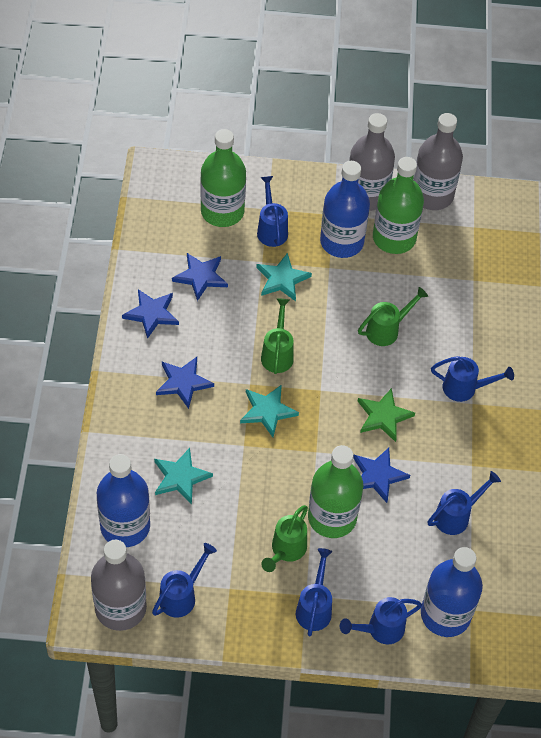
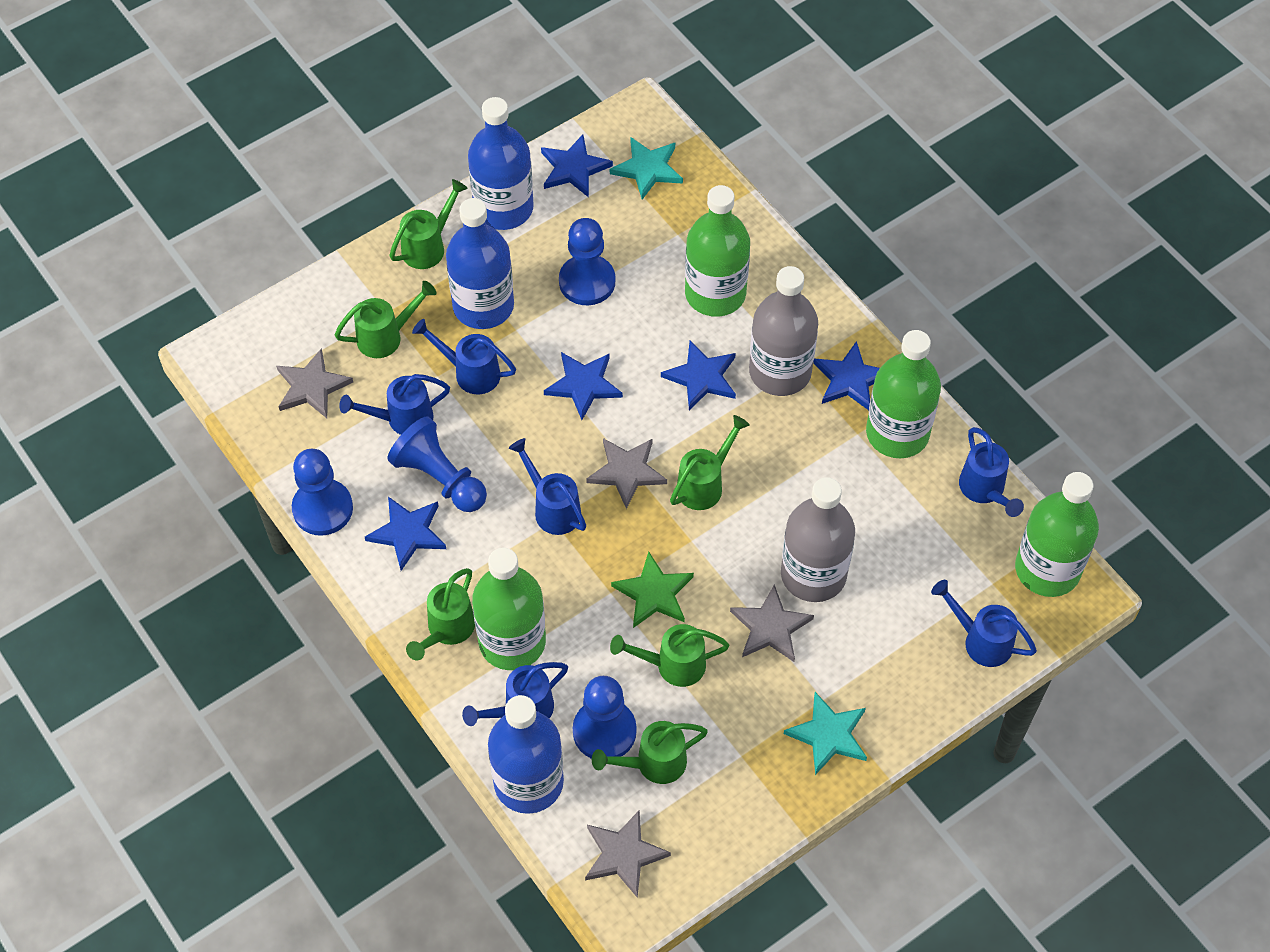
blue pawn: none = 0 -> [292,449,353,536] [387,416,487,512] [559,218,615,305] [573,676,637,759] = 4
blue star: [122,289,179,339] [156,357,214,409] [172,253,228,301] [353,448,410,503] = 4 -> [365,497,446,571] [541,135,613,197] [544,352,623,420] [661,341,736,410] [813,341,880,410] = 5
green bottle: [200,129,246,227] [308,445,363,538] [373,157,424,254] = 3 -> [472,548,546,670] [685,185,750,317] [866,330,941,458] [1015,472,1099,597] = 4
green watering can: [261,298,294,374] [261,505,308,572] [358,287,428,346] = 3 -> [335,281,437,358] [389,179,468,269] [406,568,475,660] [592,721,708,784] [610,624,729,687] [670,415,750,510] = 6
grey bottle: [91,540,147,631] [349,113,395,211] [413,113,463,210] = 3 -> [749,266,818,396] [781,477,855,602] = 2
grey star: none = 0 -> [276,348,353,418] [585,810,671,898] [586,438,667,509] [730,585,814,662] = 4
turquoise star: [154,448,213,504] [240,385,299,437] [256,253,312,301] = 3 -> [610,137,683,200] [784,692,867,775] = 2

